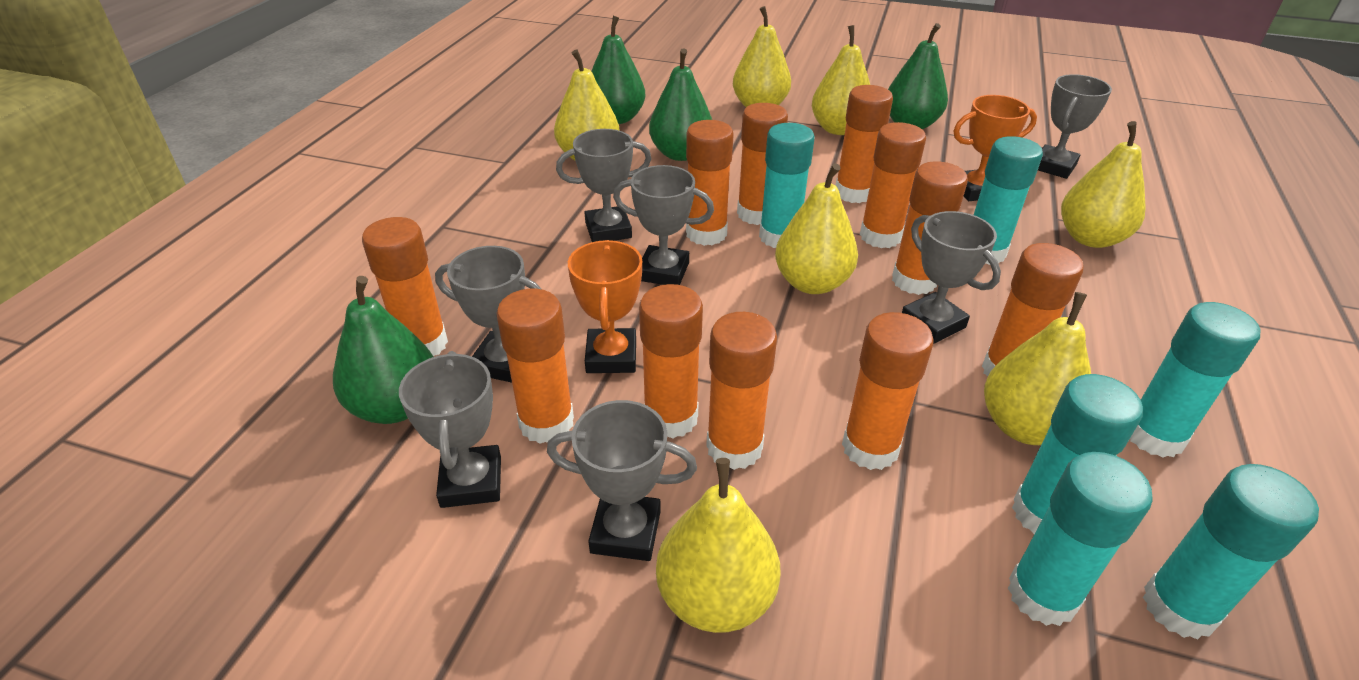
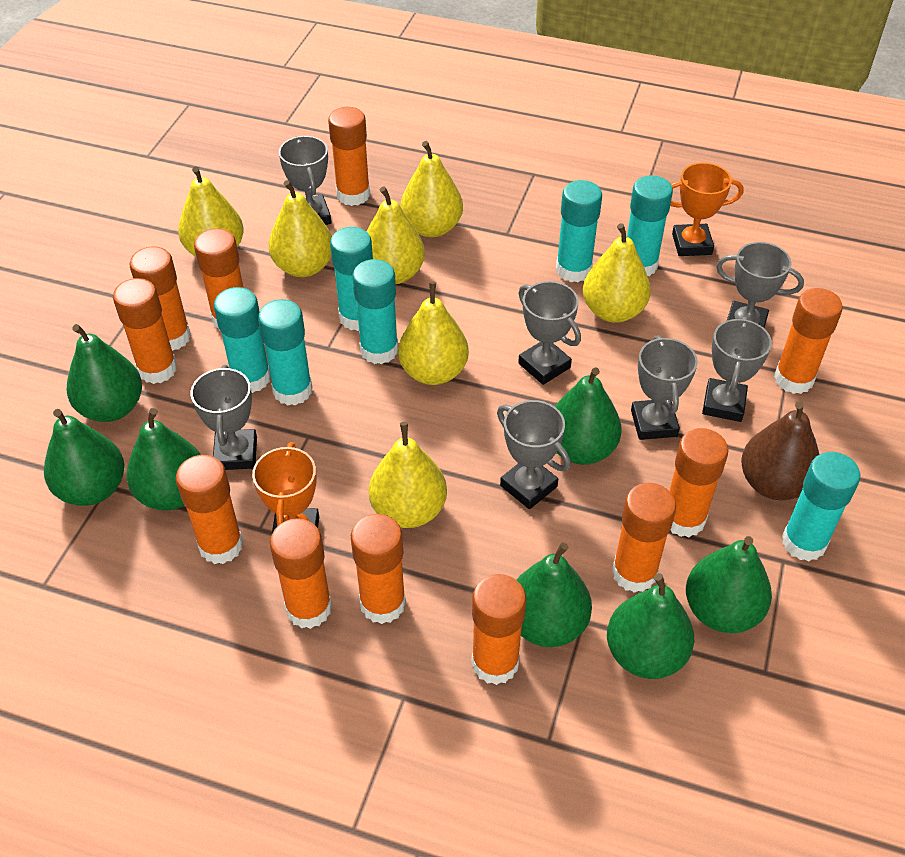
brown pear: none = 0 -> [741,401,820,500] = 1
green pear: [333,276,433,424] [591,16,646,124] [649,48,712,161] [888,23,948,129] = 4 -> [44,409,124,506] [66,324,142,422] [127,408,201,511] [517,543,592,647] [554,368,622,465] [607,573,694,679] [686,536,772,633] = 7
turquoise glue stick: [759,123,815,248] [974,136,1043,265] [1008,452,1153,626] [1012,374,1143,534] [1130,302,1260,458] [1143,464,1319,640] = 6 -> [214,287,271,393] [258,299,312,406] [330,227,373,331] [352,259,398,364] [556,180,602,282] [627,175,673,276] [782,452,860,561] = 7

